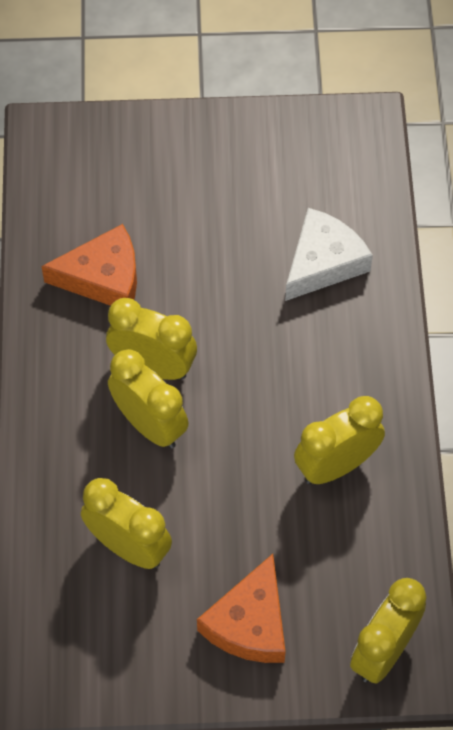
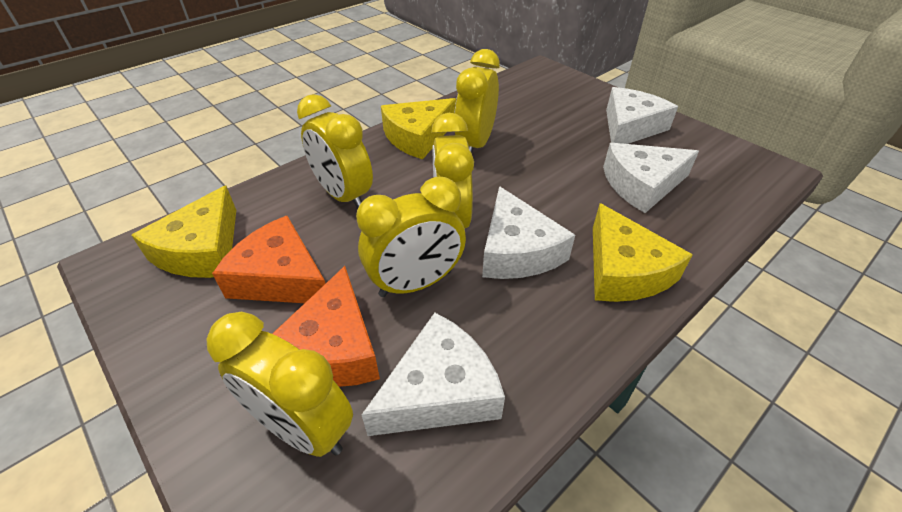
white cheese: [285,208,373,301] = 1 -> [362,313,505,436] [482,186,575,279] [603,143,699,213] [606,87,678,144] = 4
yellow cheese: none = 0 -> [131,185,236,278] [381,98,456,160] [593,203,693,302] = 3

